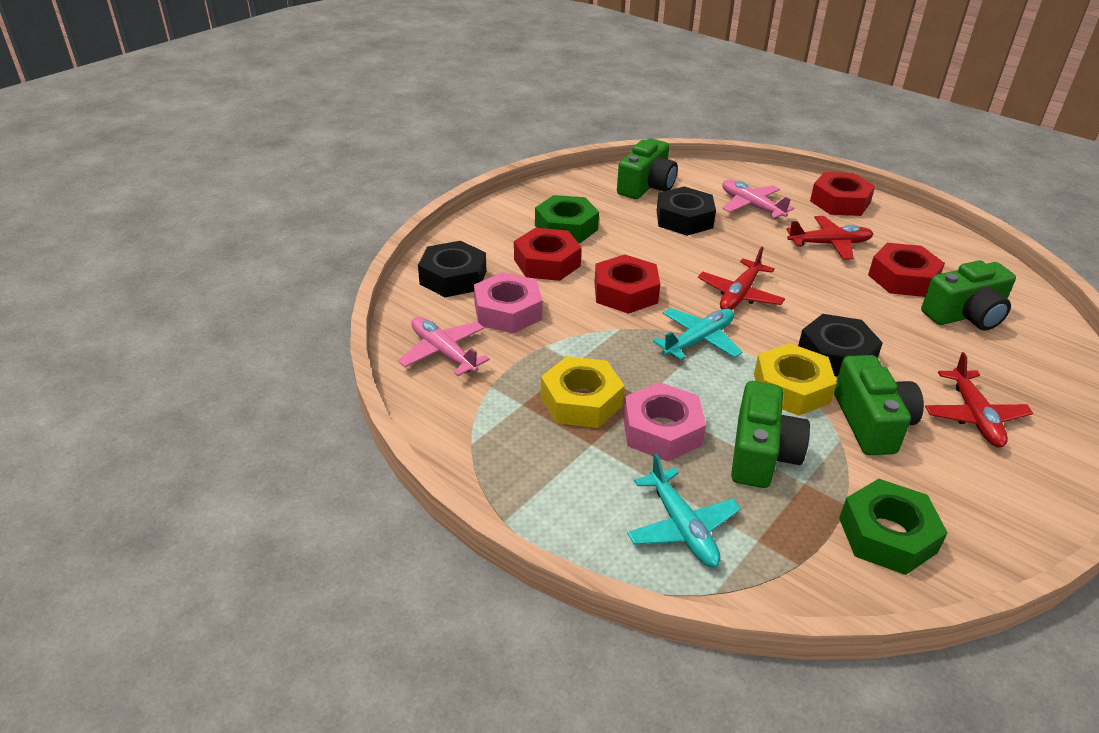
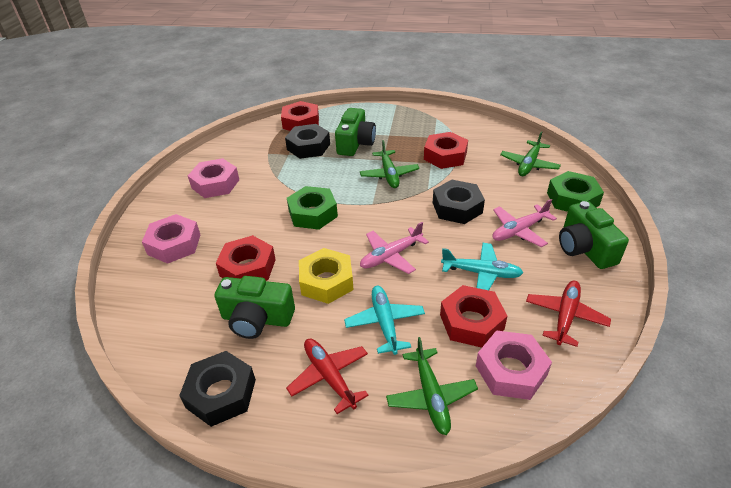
green camera: [617,138,678,199] [731,381,810,488] [834,355,924,455] [921,260,1016,331] = 4 -> [214,276,295,339] [335,108,376,156] [559,201,629,269] = 3
green plane: none = 0 -> [360,140,419,188] [386,337,478,435] [500,131,561,176] = 3
pink nut: [474,272,543,334] [623,382,706,462] = 2 -> [142,214,200,264] [188,158,239,198] [476,330,552,400] = 3
red plane: [698,247,785,310] [786,216,873,260] [925,352,1033,447] = 3 -> [286,339,369,414] [526,280,611,347] = 2
yellow nut: [541,356,624,428] [754,343,837,416] = 2 -> [299,248,354,304] = 1

